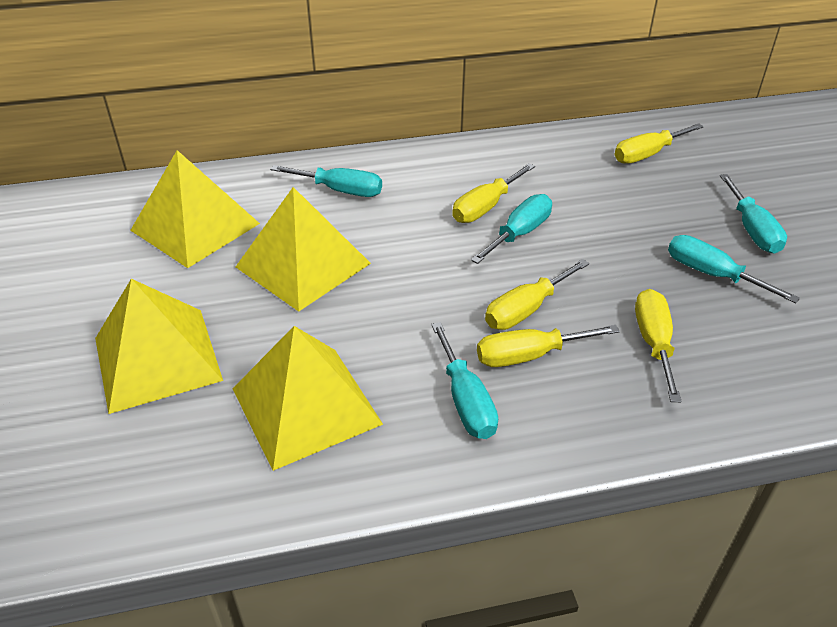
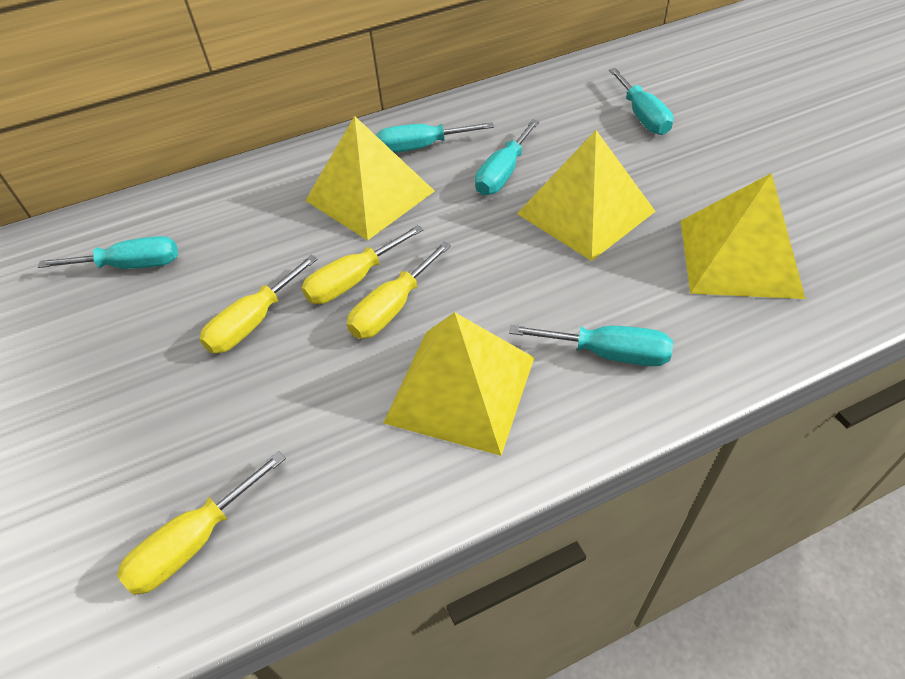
yellow screwdriver: [452,163,535,223] [477,325,620,367] [485,259,589,330] [614,123,704,164] [635,289,682,402] = 5 -> [117,451,286,595] [200,255,318,354] [302,225,423,304] [347,241,451,339] = 4

